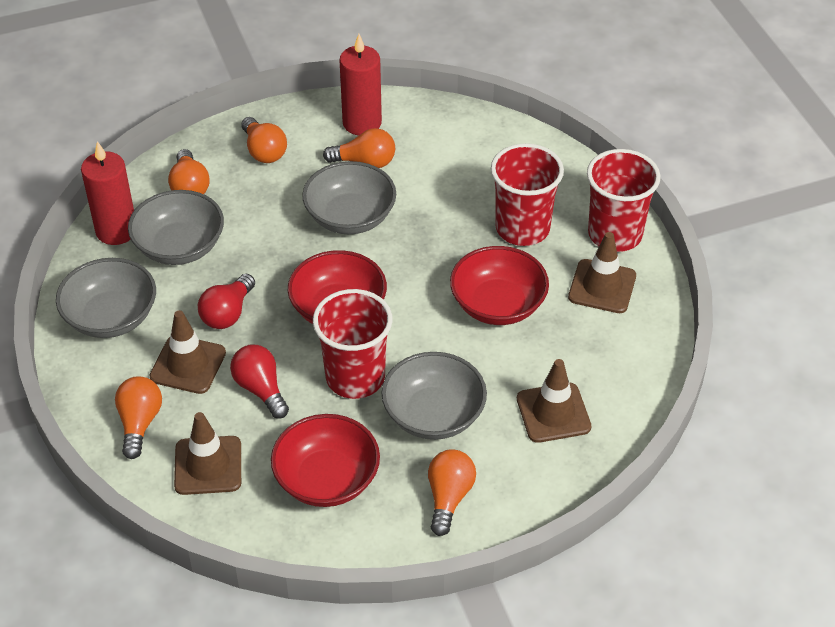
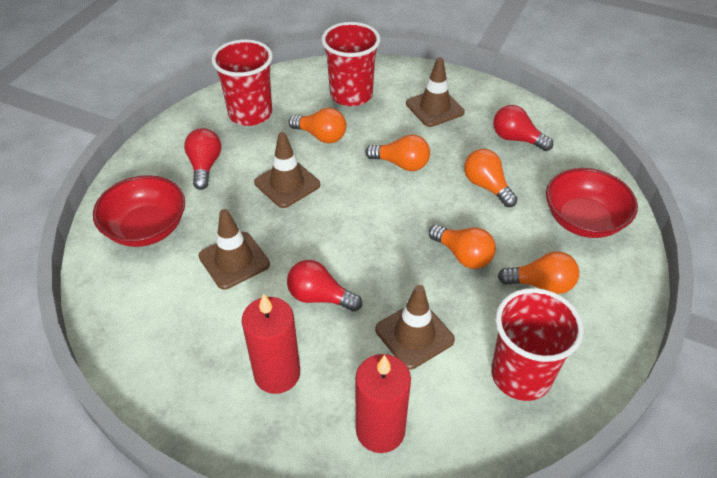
grey bowl: [56,258,156,338] [128,190,224,265] [302,161,396,234] [381,352,487,440] = 4 -> none = 0
red bowl: [271,414,380,507] [288,250,387,324] [450,246,549,325] = 3 -> [93,175,185,247] [546,168,638,238] = 2
red light bulb: [198,274,255,329] [230,345,289,419] = 2 -> [184,128,221,190] [287,260,362,312] [493,105,553,151] = 3

